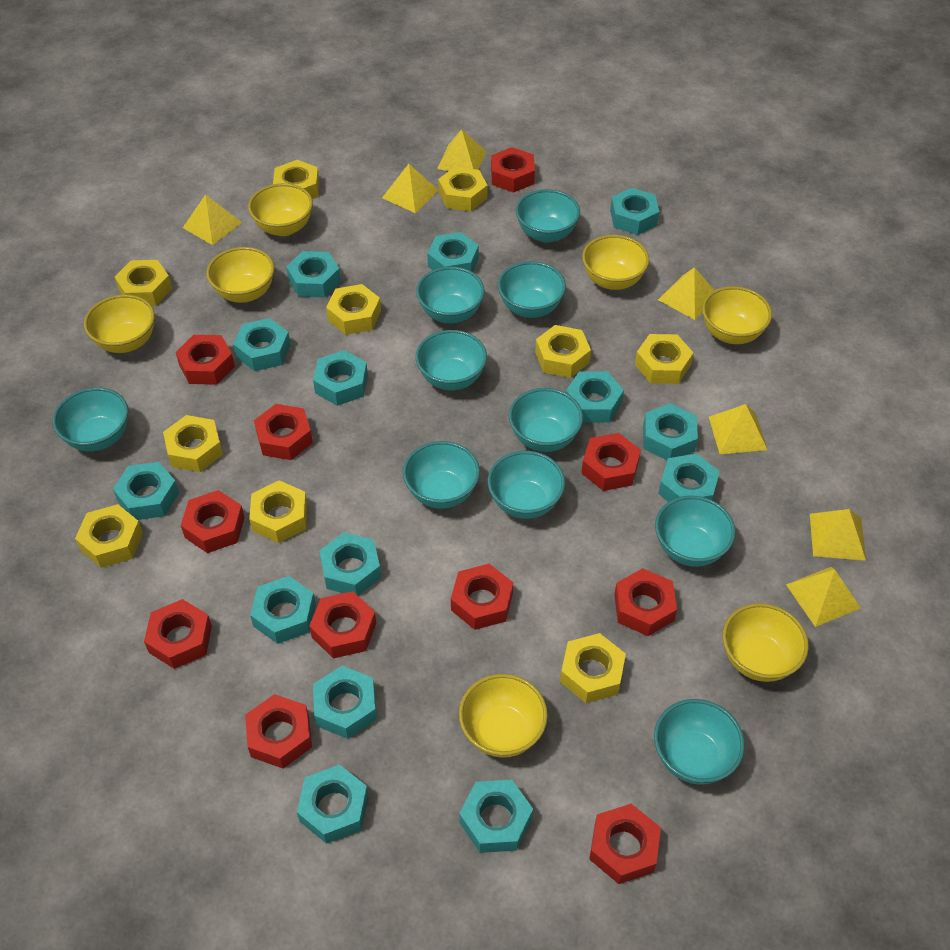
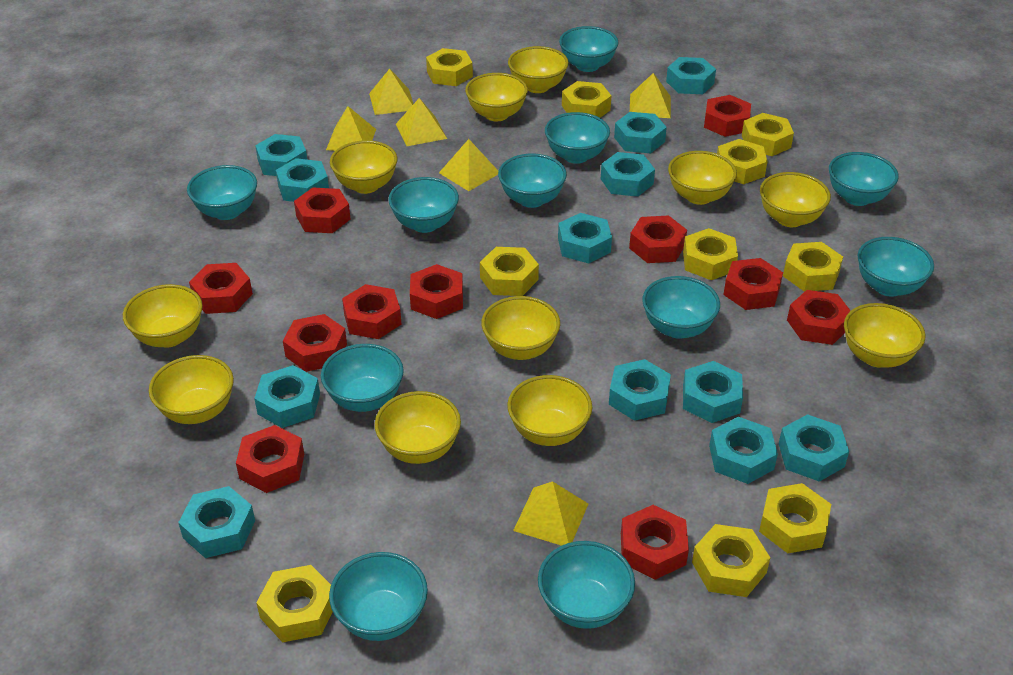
turquoise bowl: [53,387,128,452] [403,441,480,509] [415,330,487,390] [416,267,485,323] [488,451,565,519] [498,261,566,318] [509,388,583,452] [516,189,580,243] [654,699,745,785] [655,496,736,567] = 10 -> [187,165,257,220] [321,344,404,412] [329,552,428,641] [388,177,459,233] [498,154,567,208] [538,541,635,629] [545,112,610,164] [559,26,619,72] [642,276,720,339] [829,152,899,206] [858,237,934,297] = 11
turquoise nut: [113,462,179,520] [233,318,291,371] [250,576,316,644] [286,251,341,298] [297,765,369,844] [313,350,368,406] [313,666,377,739] [319,532,381,595] [427,232,479,272] [459,780,533,853] [566,371,624,423] [610,188,659,235] [643,403,698,460] [658,454,720,502] = 14 -> [178,486,255,558] [254,365,320,428] [255,134,307,176] [276,158,329,202] [558,213,612,263] [601,152,655,197] [609,359,671,421] [614,112,667,153] [666,57,716,94] [683,361,743,423] [709,417,778,484] [779,414,849,482] = 12
yellow bowl: [84,295,155,353] [206,247,274,303] [248,183,313,236] [459,674,548,758] [582,235,649,290] [702,286,772,344] [723,603,809,682] = 7 -> [123,284,203,348] [149,355,234,424] [330,140,397,194] [375,391,461,464] [465,73,528,121] [481,296,560,360] [507,375,592,446] [508,46,569,93] [668,151,737,205] [760,172,831,227] [844,303,925,368] = 11
yellow pyramid: [183,194,242,245] [382,164,439,213] [437,129,487,171] [658,267,714,320] [709,404,767,454] [786,567,861,627] [810,509,866,561] = 7 -> [326,106,376,151] [369,69,413,115] [396,98,447,146] [439,139,498,191] [513,481,588,546] [630,73,671,118] = 6

